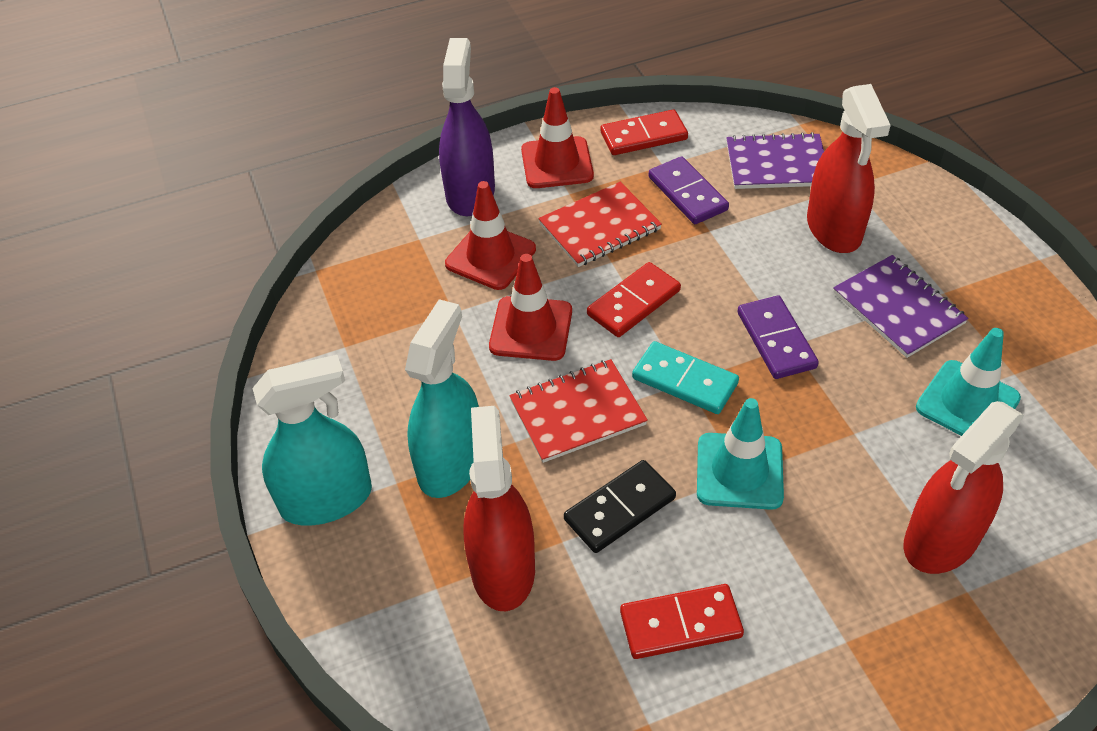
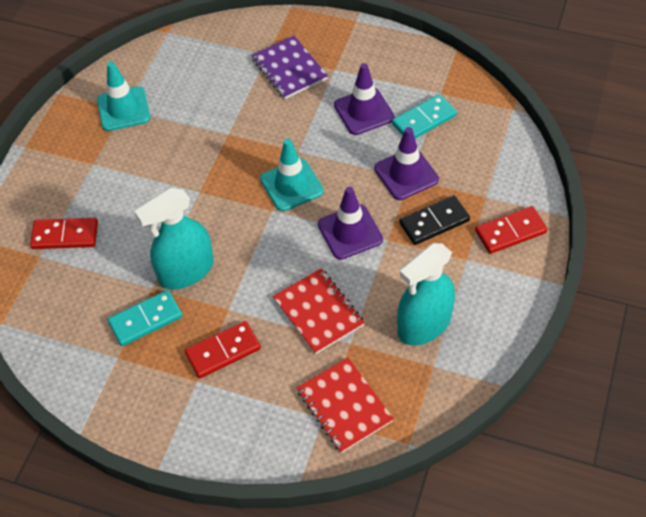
purple domino: [649,156,729,224] [737,295,819,379] = 2 -> none = 0
purple notebook: [726,132,824,189] [833,255,969,358] = 2 -> [251,36,328,99] = 1
purple spray bottle: [439,38,495,216] = 1 -> none = 0
purple traffic cone: none = 0 -> [318,187,383,260] [334,63,395,135] [374,127,439,200] = 3
red spray bottle: [463,406,535,611] [807,84,891,253] [904,401,1024,574] = 3 -> none = 0
red traffic cone: [445,181,536,290] [489,254,572,361] [521,87,594,188] = 3 -> none = 0
turquoise domino: [632,341,739,414] = 1 -> [108,290,183,346] [392,94,457,139] = 2

